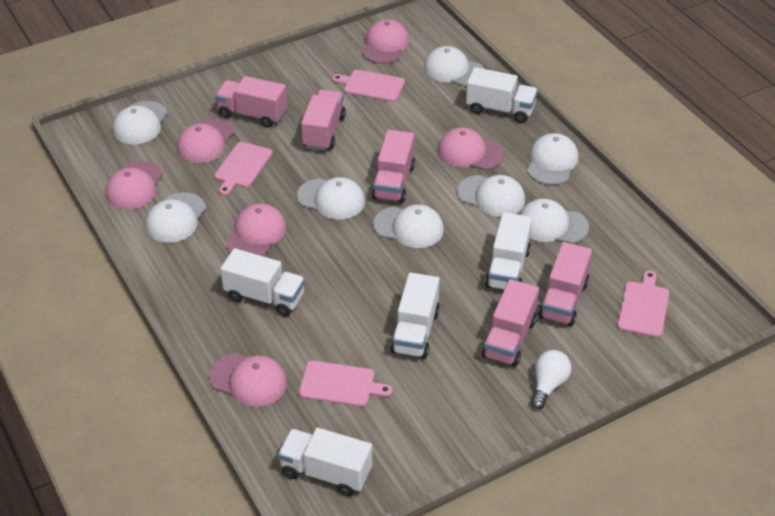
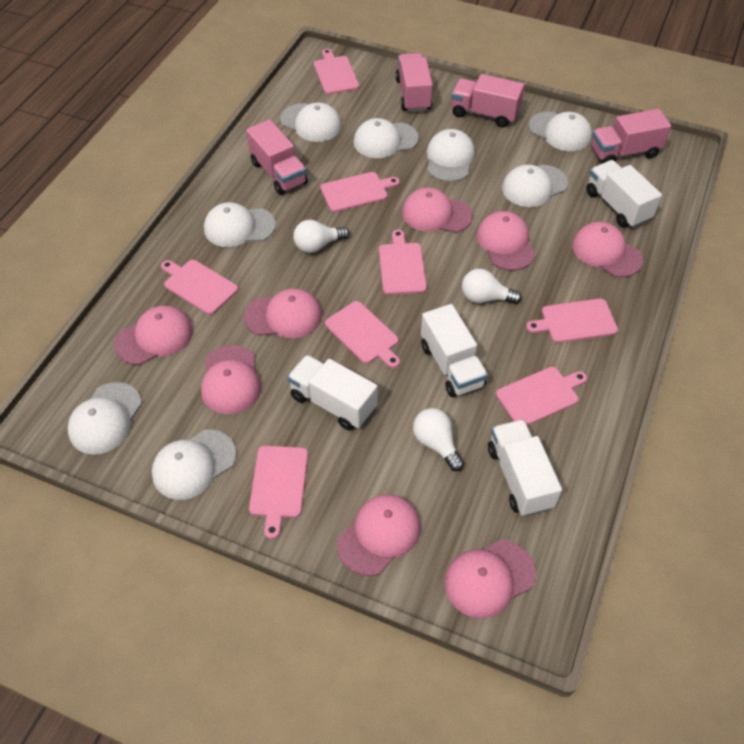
pink cap: [106,161,163,210] [177,119,234,163] [209,353,287,407] [225,203,286,256] [362,19,409,64] [438,127,504,170] = 6 -> [114,306,193,365] [201,345,261,414] [244,289,322,338] [337,494,421,576] [402,187,473,233] [444,540,536,619] [477,211,535,271] [572,222,643,277] = 8
pink cutting board: [214,142,273,196] [299,361,392,407] [332,70,405,102] [617,271,669,338] = 4 -> [161,260,238,315] [249,446,308,539] [314,49,359,94] [320,172,400,212] [325,301,400,368] [379,230,427,295] [496,367,587,426] [526,298,618,343] = 8
pink truck: [215,76,288,128] [301,89,346,151] [371,130,415,203] [482,279,539,367] [538,242,592,326] = 5 -> [246,120,308,195] [395,53,433,112] [451,74,524,127] [591,109,671,163] = 4
white light bulb: [531,350,571,409] = 1 -> [293,220,350,253] [413,408,464,471] [462,269,522,304] = 3
white truck: [221,248,305,317] [278,428,372,496] [390,272,440,359] [466,67,538,123] [485,212,532,290] = 5 -> [287,355,378,430] [421,304,488,397] [488,419,562,516] [586,160,662,228] = 4

